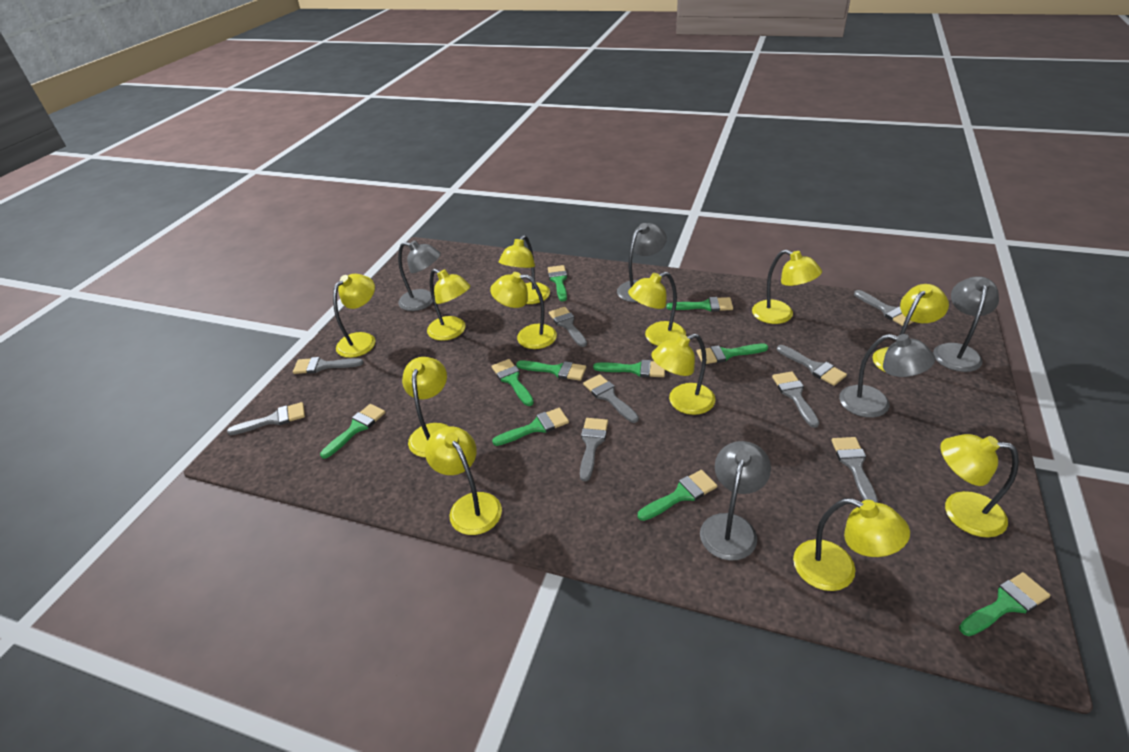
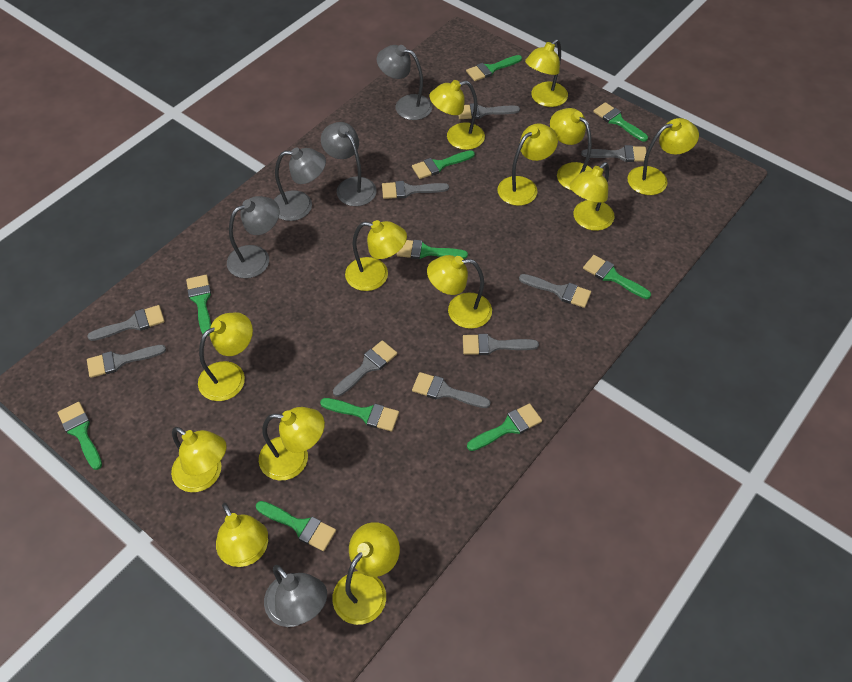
yellow lamp: [333,274,376,358] [402,357,449,457] [425,426,502,535] [427,269,470,341] [490,272,557,349] [499,235,550,304] [628,272,686,346] [651,334,715,415] [752,249,822,324] [793,498,910,591] [873,284,949,372] [940,434,1019,538] = 12 -> [171,427,227,492] [198,312,253,401] [216,503,268,567] [259,407,325,481] [332,522,400,625] [345,220,407,291] [427,255,492,329] [430,80,485,150] [497,123,558,206] [525,39,568,107] [550,108,592,190] [569,162,614,231] [627,118,699,195] = 13

